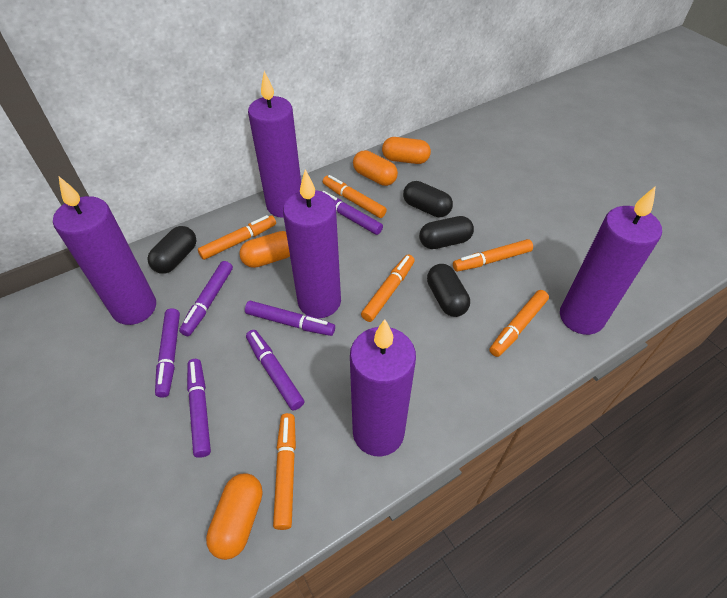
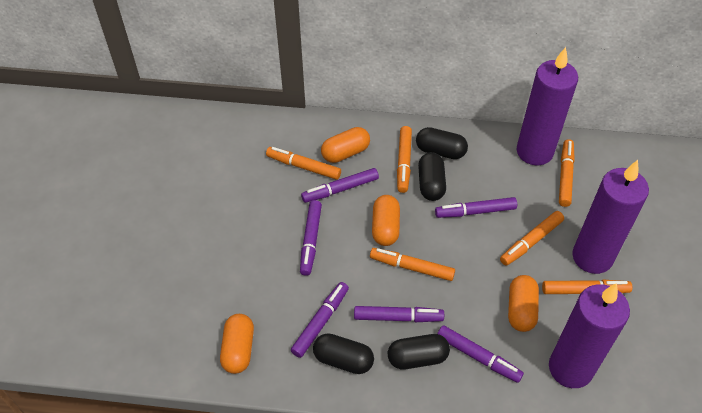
purple candle: [53,177,156,325] [248,71,301,218] [283,170,341,318] [350,319,416,457] [560,186,662,335] = 5 -> [517,47,578,165] [549,283,630,388] [572,160,649,274] = 3

